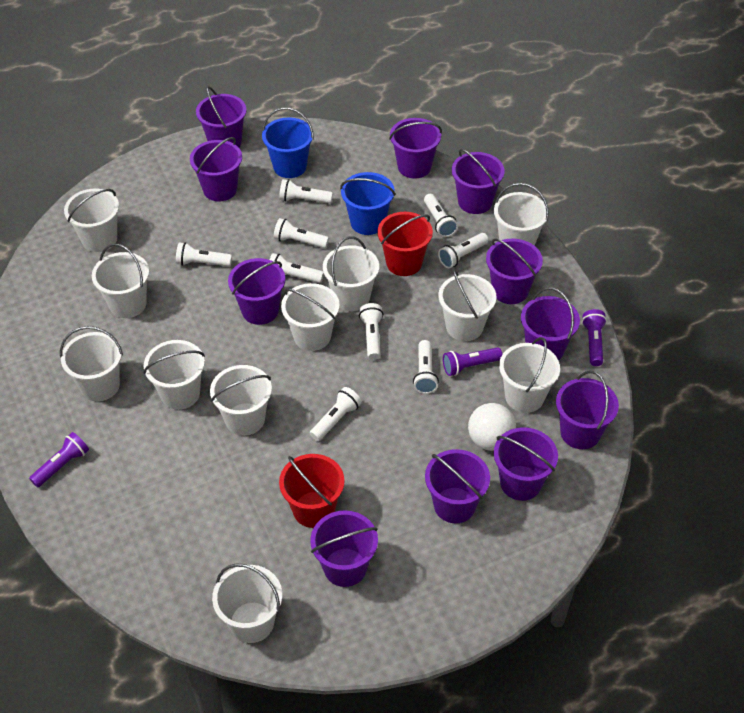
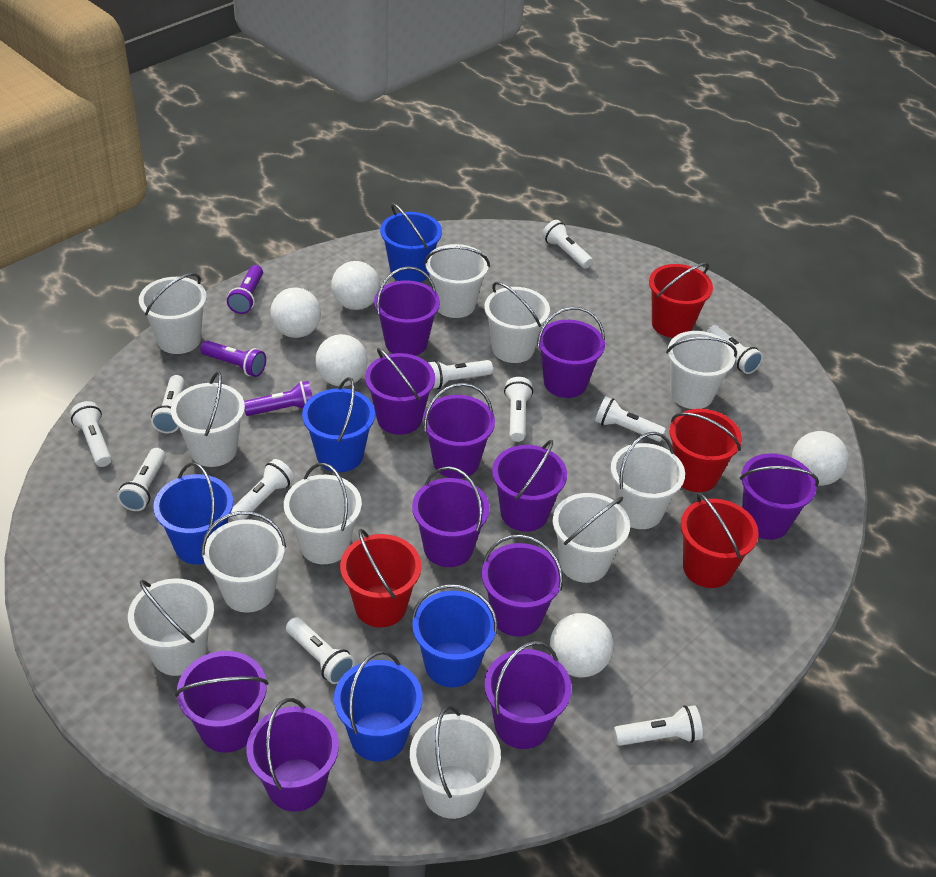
blue bucket: [262,108,314,178] [340,172,395,235] = 2 -> [153,463,233,565] [302,377,375,472] [334,651,423,762] [380,203,442,282] [412,584,498,687] = 5
red bucket: [279,454,345,528] [377,212,433,276] = 2 -> [340,529,421,627] [649,262,713,338] [670,409,742,492] [681,493,759,588] = 4
white ball: [468,403,516,451] = 1 -> [270,287,321,338] [315,334,368,386] [331,261,380,310] [550,613,614,677] [792,431,848,486] = 5
white flashlight: [176,242,232,266] [270,253,324,283] [274,218,329,248] [279,179,333,203] [310,387,362,441] [359,303,383,360] [413,340,439,394] [424,194,458,237] [438,233,489,268] = 9 -> [70,401,111,467] [117,448,166,511] [151,375,185,433] [231,459,294,521] [286,617,355,684] [428,360,493,389] [504,377,533,442] [542,220,593,269] [595,397,666,442] [614,705,703,746] [707,325,763,374] = 11

